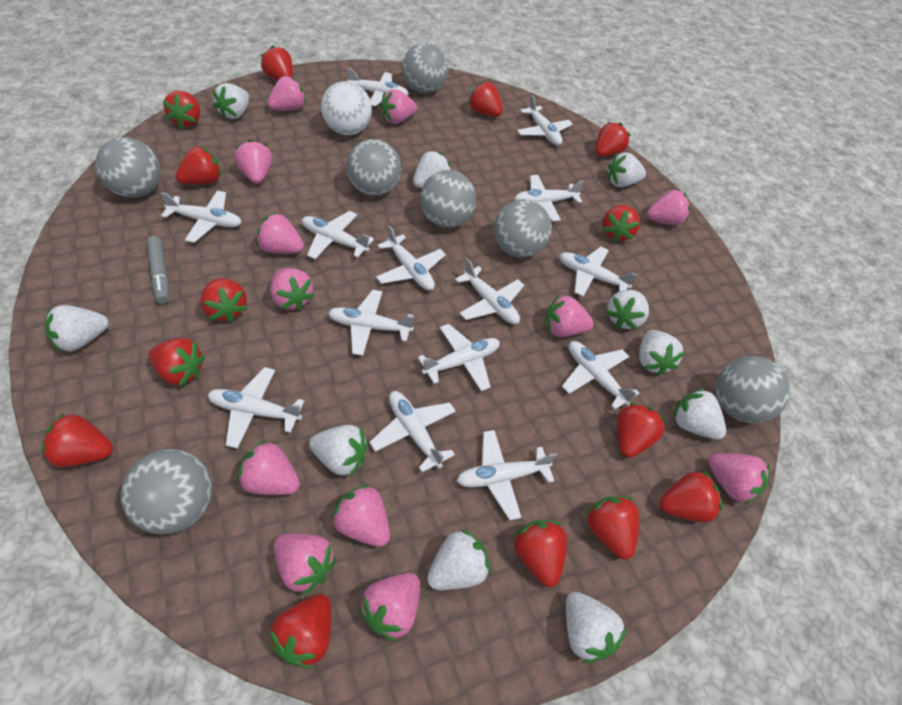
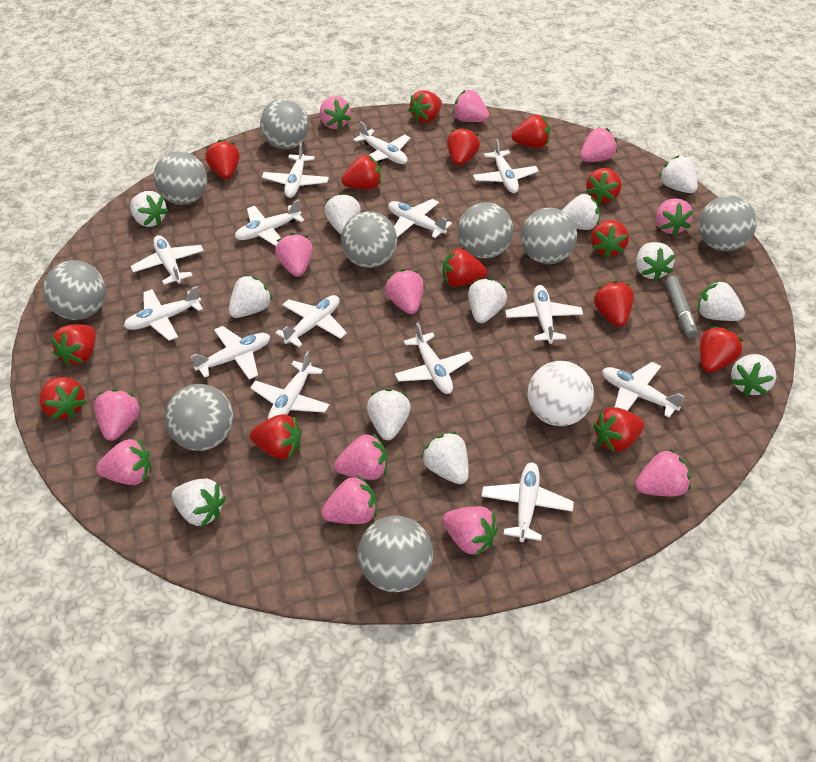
grey ball: [95,137,161,198] [121,449,212,535] [347,139,402,196] [402,43,448,93] [420,170,476,228] [494,199,552,258] [716,356,790,423] = 7 -> [43,260,106,320] [153,151,207,205] [165,384,234,451] [260,99,309,149] [341,211,397,268] [358,516,433,592] [458,202,513,259] [521,208,577,264] [699,195,757,251] = 9
white strawberry: [45,305,109,352] [213,83,249,119] [309,425,368,477] [413,150,451,188] [427,529,490,590] [566,592,627,663] [606,290,649,330] [608,152,646,187] [639,330,685,376] [673,388,726,440] = 10 -> [130,191,168,227] [172,479,226,527] [229,275,273,318] [325,193,361,235] [367,389,411,440] [421,432,469,484] [468,278,507,323] [562,194,600,230] [636,242,675,281] [659,155,698,193] [698,280,745,321] [730,354,776,396] = 12

